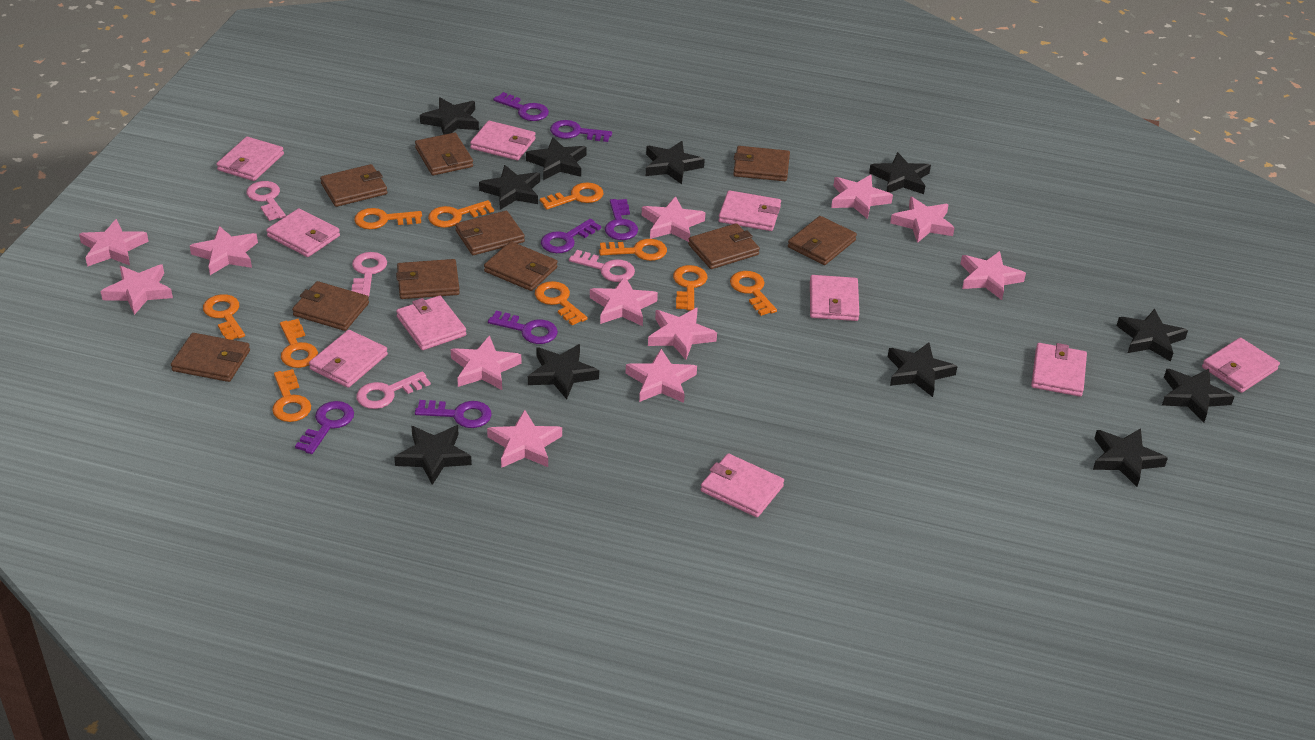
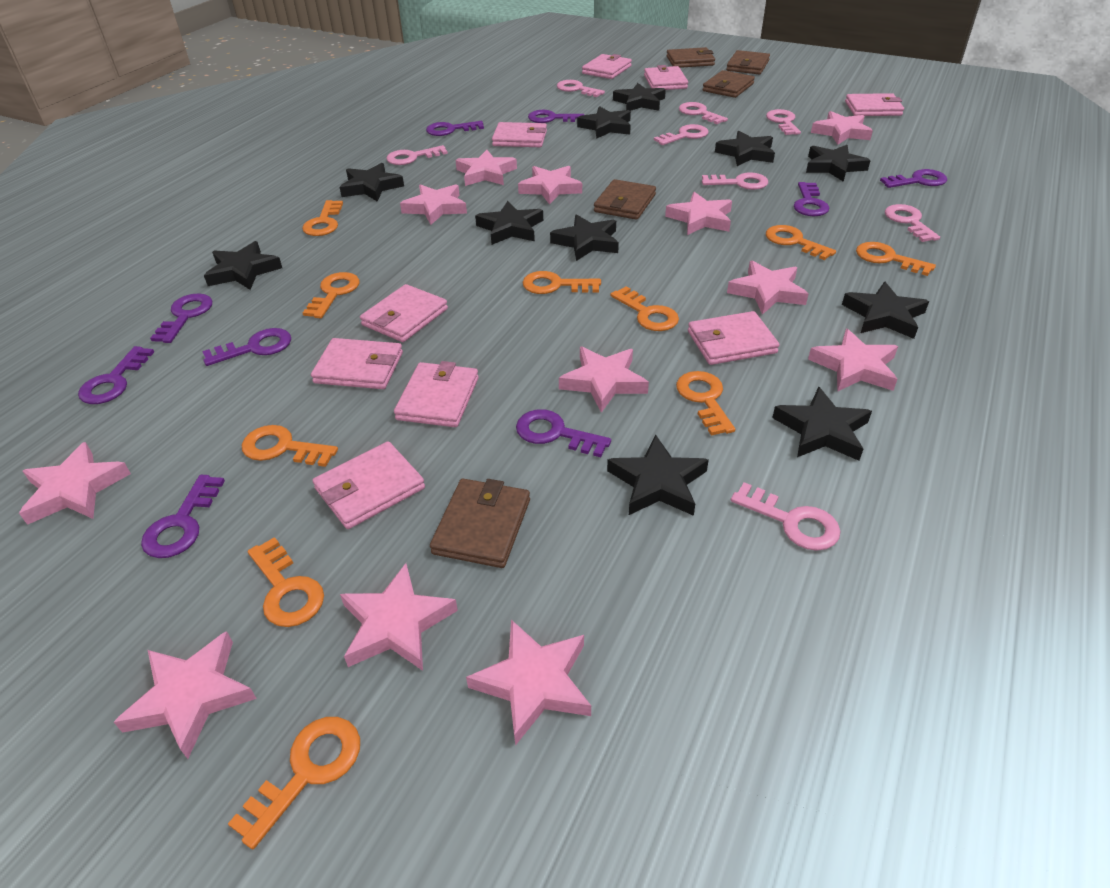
brown wallet: [171,333,250,382] [292,281,369,331] [320,164,387,207] [396,259,460,299] [415,132,473,176] [455,211,525,255] [484,241,558,291] [688,223,760,269] [733,146,790,181] [788,216,857,265] = 10 -> [430,479,530,568] [594,179,656,220] [666,47,715,68] [702,70,755,98] [726,50,770,74] = 5
pink key: [246,181,286,221] [351,252,387,297] [356,371,431,409] [569,250,635,282] = 4 -> [386,145,448,165] [557,80,605,97] [654,124,709,145] [679,102,728,124] [702,172,768,190] [731,482,840,551] [766,109,801,135] [885,204,940,242] = 8
pink wallet: [216,137,284,181] [266,208,340,257] [309,330,388,388] [396,296,466,350] [470,121,536,160] [700,453,784,517] [718,190,781,231] [810,275,859,321] [1031,343,1087,397] [1202,337,1280,393] = 10 -> [311,338,403,389] [312,441,425,529] [360,284,448,342] [394,361,479,427] [492,122,547,147] [582,54,632,79] [644,65,688,90] [688,311,779,365] [845,93,904,116] = 9
purple key: [295,401,354,454] [415,400,492,428] [488,311,558,344] [493,92,549,121] [541,219,601,253] [550,120,612,142] [605,199,638,240] = 7 -> [78,346,154,404] [141,475,225,558] [150,293,212,343] [202,328,291,366] [426,121,484,136] [516,409,611,457] [528,110,584,123] [793,182,829,216] [880,169,947,188] = 9

